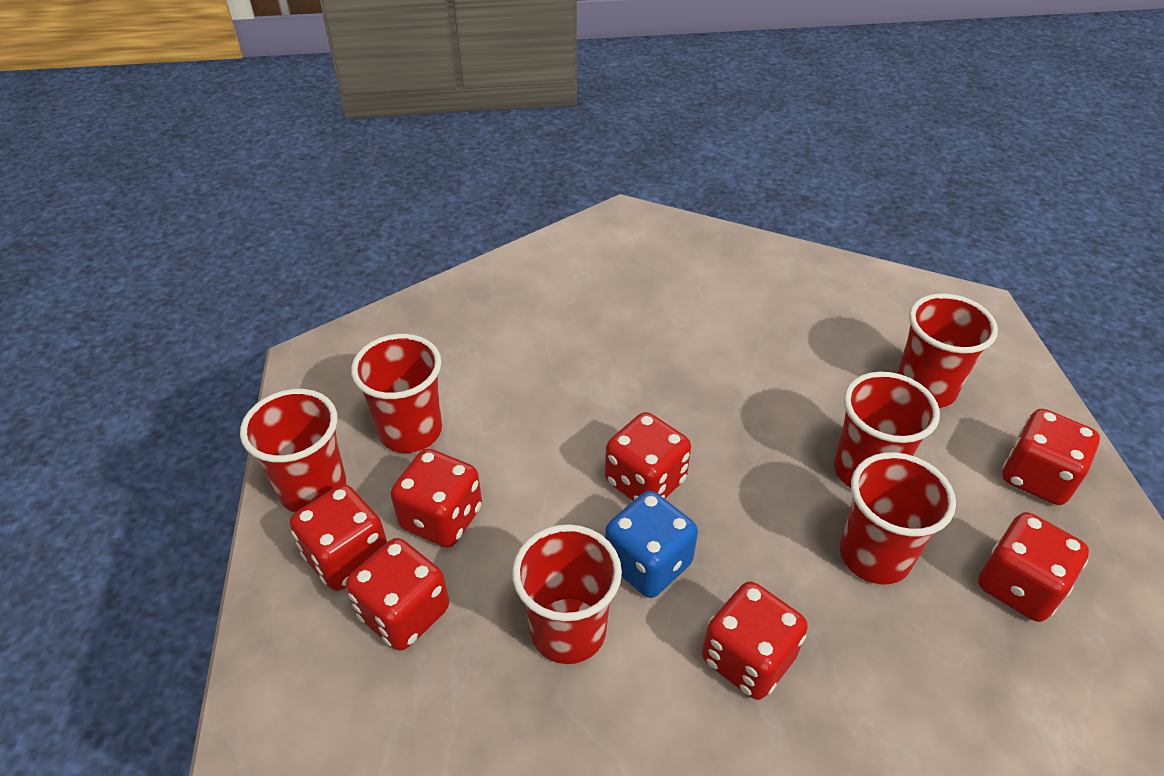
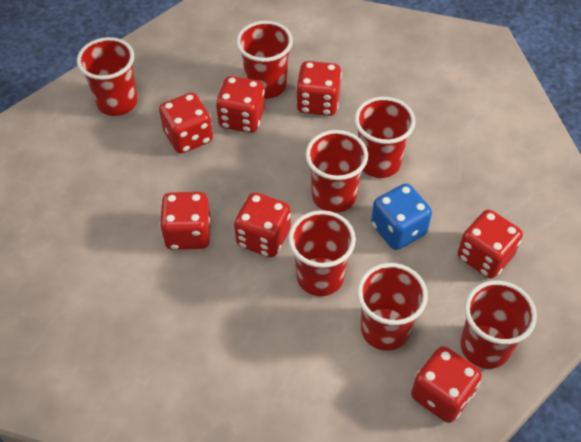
red cup: [240,389,346,513] [351,334,442,453] [512,524,622,664] [834,372,940,488] [840,452,956,585] [897,293,998,408] = 6 -> [77,37,138,116] [236,21,293,99] [288,210,356,296] [305,130,368,213] [355,97,415,178] [357,263,428,351] [460,280,537,369] = 7

